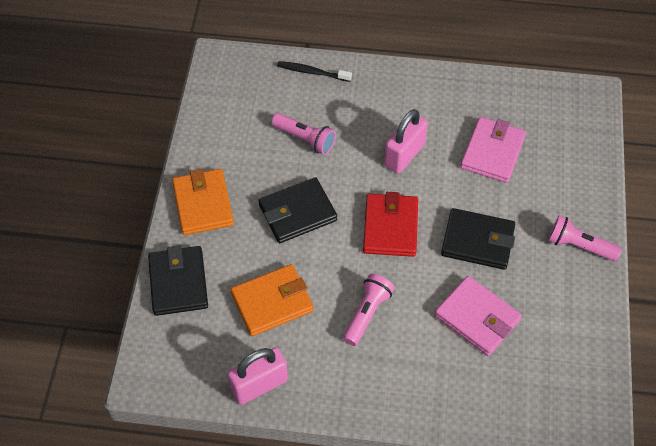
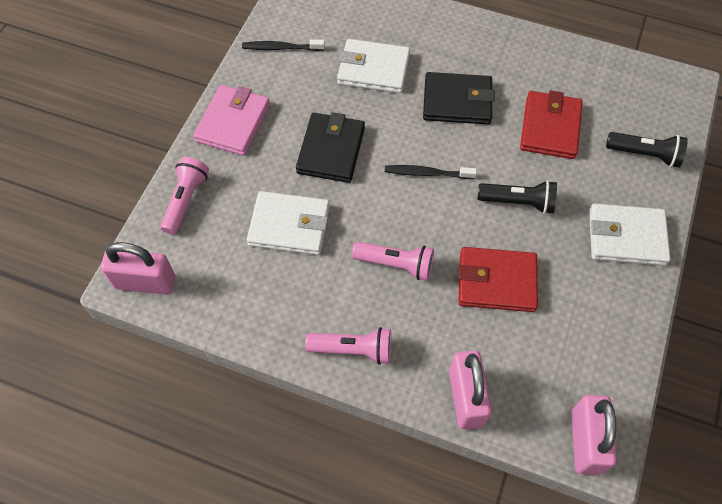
black flashlight: none = 0 -> [478,180,557,214] [606,132,688,168] = 2
black toothbrush: [277,61,352,82] = 1 -> [242,39,325,51] [385,165,477,179] = 2
black wallet: [148,245,208,316] [258,177,337,243] [441,208,515,270] = 3 -> [296,112,365,183] [423,72,495,124] = 2
orange wallet: [172,169,234,235] [231,264,313,336] = 2 -> none = 0
pink padlock: [228,347,288,405] [384,109,428,174] = 2 -> [101,242,176,295] [449,350,492,430] [571,395,617,475] = 3
pink wallet: [435,276,522,356] [460,117,526,183] = 2 -> [193,85,270,156] = 1
red wallet: [363,192,418,257] = 1 -> [458,247,538,312] [520,90,583,159] = 2
white wallet: none = 0 -> [247,191,330,255] [337,39,410,93] [589,203,671,266] = 3

